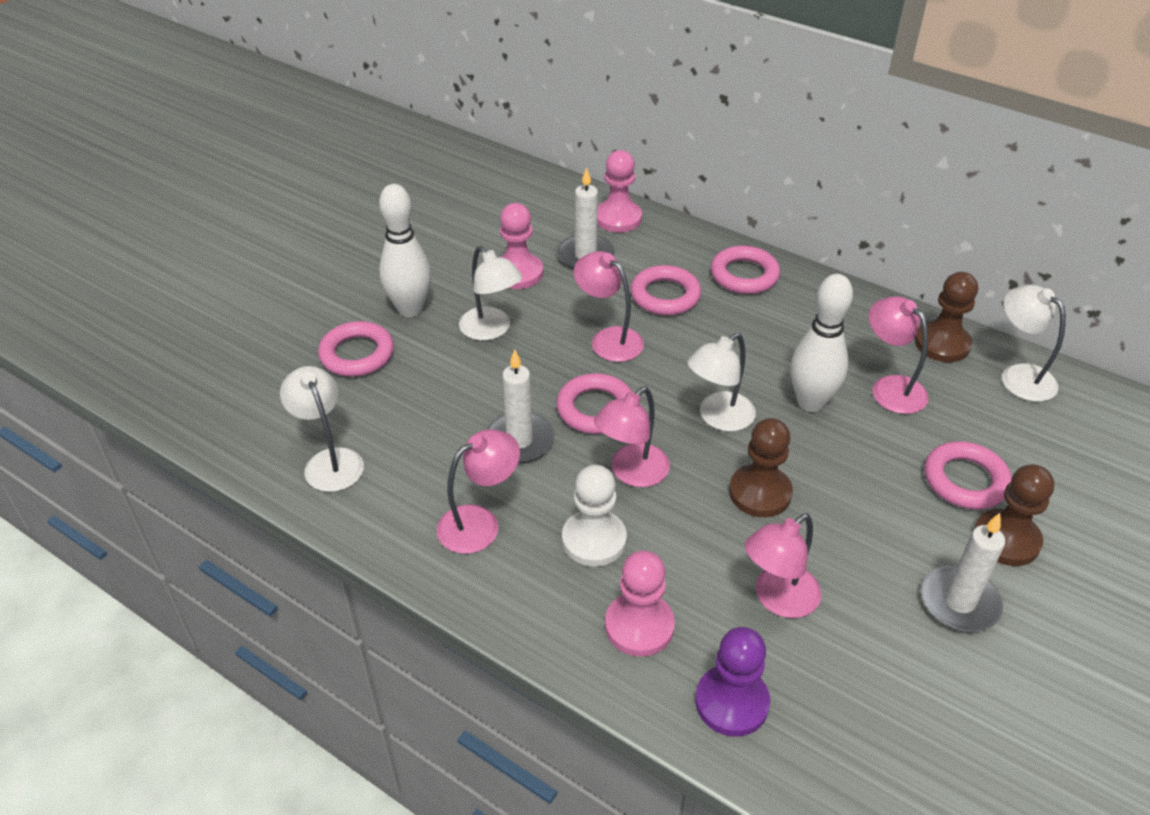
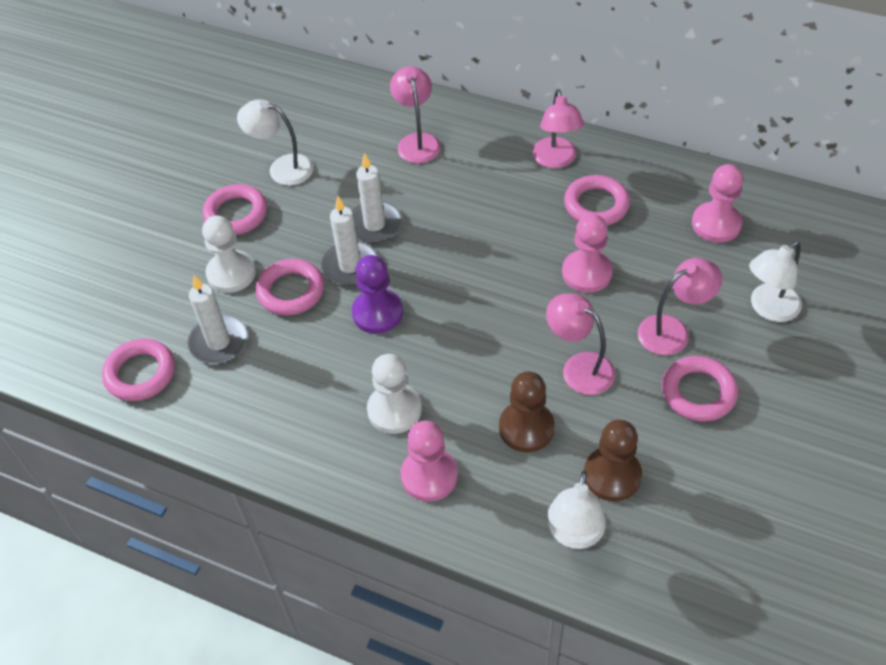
brown pawn: [729,418,793,517] [915,272,978,362] [974,464,1054,566] = 3 -> [499,372,555,452] [584,420,642,501] = 2
pink lamp: [436,429,520,554] [574,251,644,362] [594,386,670,487] [745,513,821,618] [869,296,929,414] = 5 -> [390,66,441,164] [532,89,584,168] [546,293,615,395] [638,258,722,355] = 4
white bowling pin: [379,184,431,317] [790,274,853,412] = 2 -> none = 0
white lamp: [280,366,364,492] [459,246,522,341] [687,333,756,432] [1002,285,1066,402] = 4 -> [237,99,313,186] [548,471,606,549] [749,241,802,322] = 3
white pawn: [562,465,627,566] = 1 -> [202,215,256,293] [367,354,422,434] = 2

